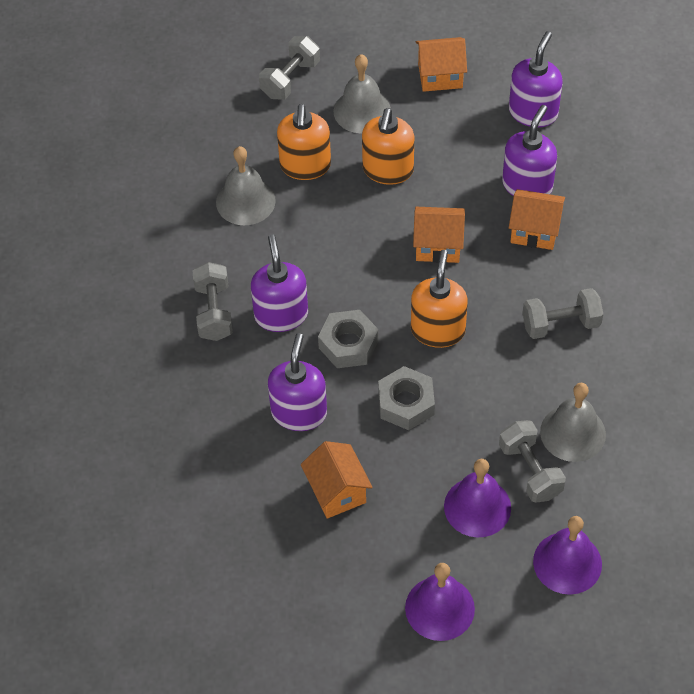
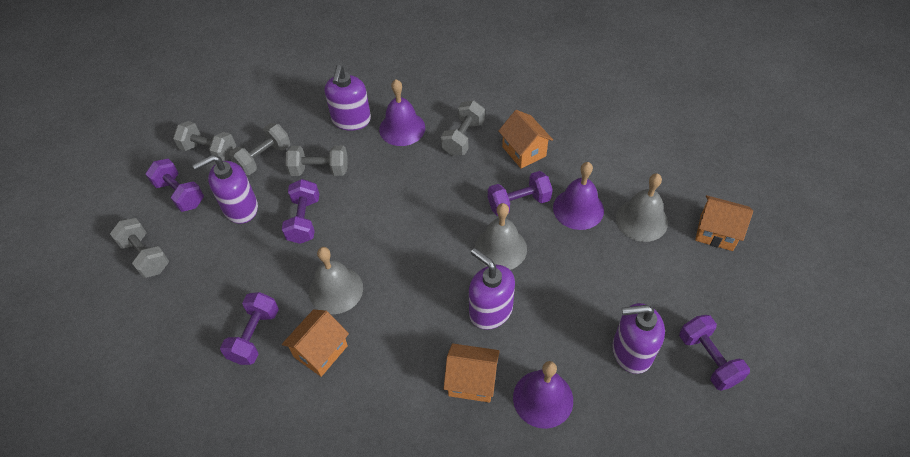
grey dumbbell: [192,262,233,341] [259,36,320,99] [499,420,566,503] [523,288,603,339] = 4 -> [110,218,169,278] [173,121,236,161] [229,123,290,175] [286,145,348,176] [441,100,485,156] = 5
grey nut: [318,310,379,368] [378,366,435,430] = 2 -> none = 0
orange soap dispenser: [277,104,331,180] [362,108,414,185] [411,250,468,348] = 3 -> none = 0
purple dumbbell: none = 0 -> [146,159,204,212] [220,292,279,365] [282,179,319,244] [488,171,553,216] [679,315,750,391] = 5

